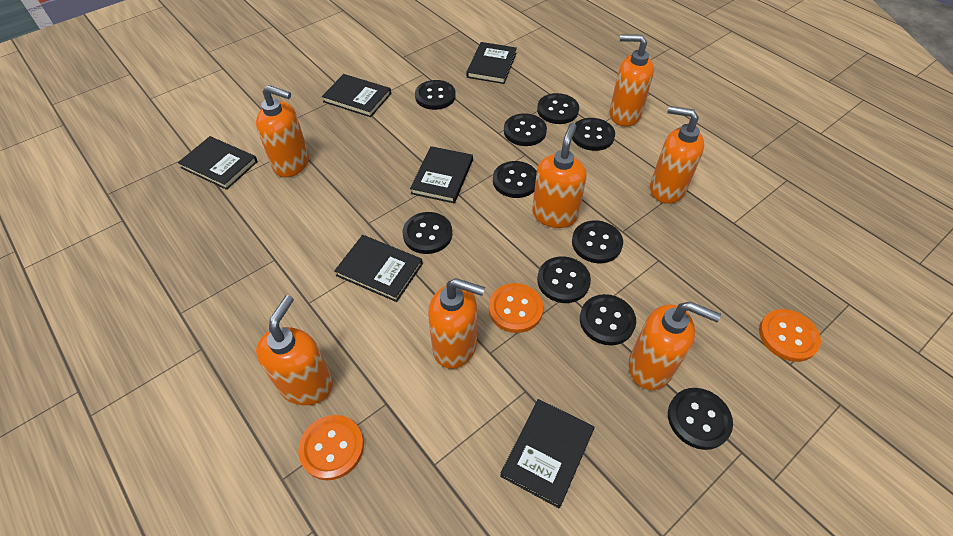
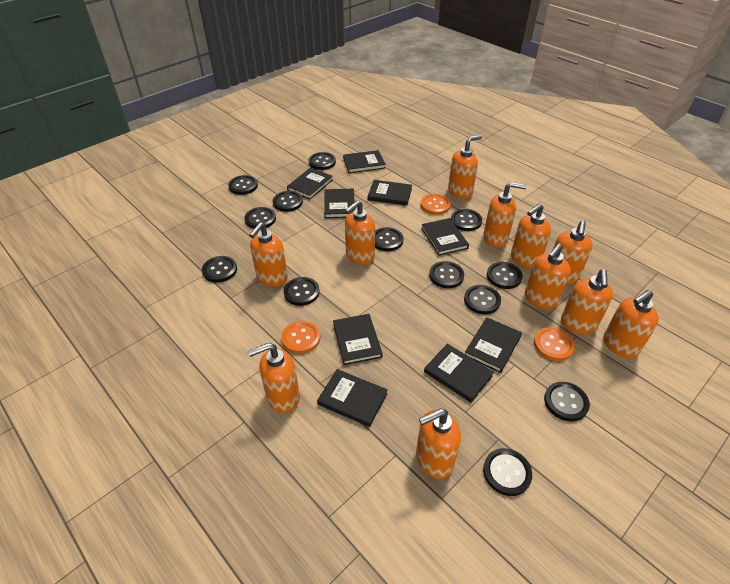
black book: [178,136,258,190] [322,74,391,117] [334,235,423,302] [410,146,473,203] [467,42,517,84] [500,399,595,508] = 6 -> [287,168,333,200] [317,369,388,427] [324,189,355,218] [333,314,382,365] [343,150,385,173] [368,180,412,206] [421,218,469,256] [424,344,494,403] [465,317,522,373] = 9
black button: [403,212,452,254] [415,80,456,110] [493,161,537,198] [504,113,547,146] [537,93,579,124] [537,256,591,303] [572,118,615,151] [572,220,623,263] [580,294,636,345] [668,388,733,450] = 10 -> [202,256,237,283] [228,175,258,195] [244,207,276,229] [273,191,303,212] [283,277,320,306] [309,152,336,170] [375,227,403,251] [429,261,464,288] [451,209,482,231] [464,285,501,314] [483,448,532,496] [487,262,523,289] [544,382,590,421] = 13
orange soap dispenser: [256,85,309,177] [256,295,333,405] [428,278,485,369] [532,123,587,228] [610,34,654,127] [629,301,721,390] [650,106,704,204] = 7 -> [248,343,300,413] [249,222,288,287] [345,200,375,265] [416,408,461,479] [448,135,482,199] [483,182,527,248] [511,203,551,268] [525,243,571,309] [553,220,593,284] [561,269,613,334] [604,290,659,358] = 11

